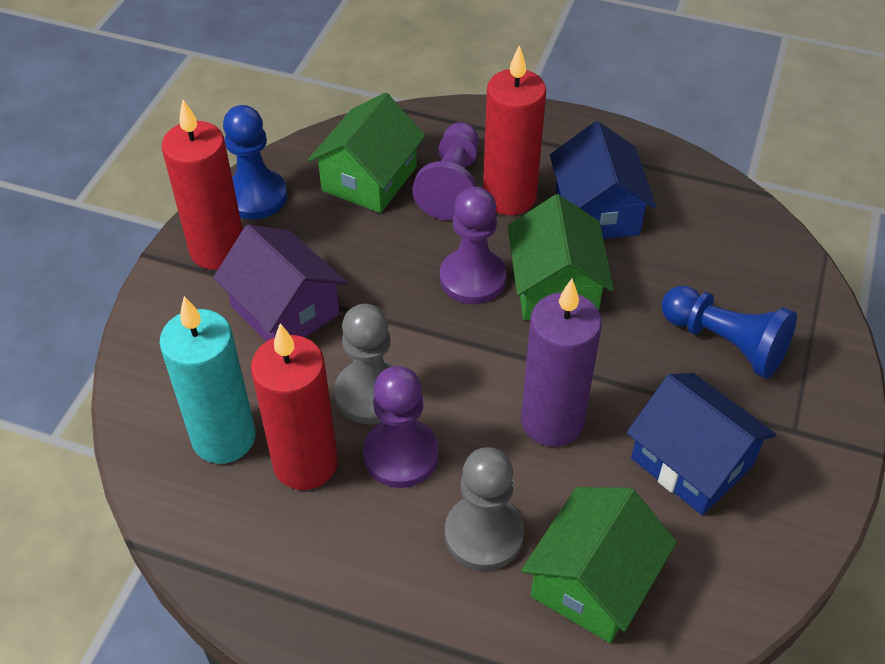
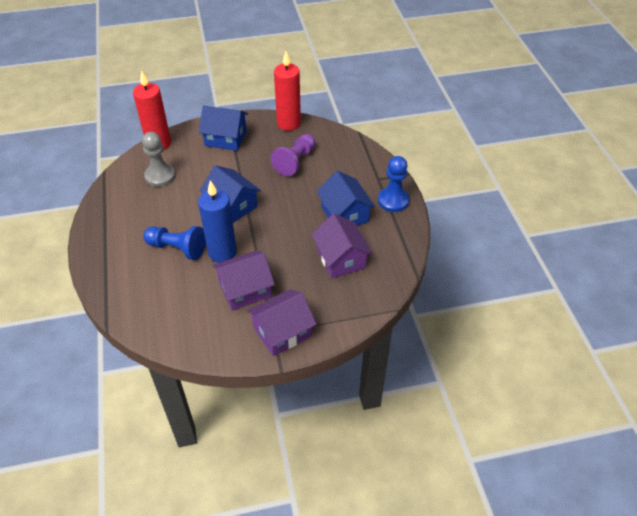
blue candle: none = 0 -> [198,180,237,263] = 1
blue house: [550,121,656,239] [626,373,776,515] = 2 -> [199,106,248,151] [200,165,261,223] [317,171,375,226] = 3
green house: [308,93,426,213] [508,194,614,320] [521,487,677,643] = 3 -> none = 0
grey pawn: [334,304,395,424] [445,447,524,571] = 2 -> [142,132,175,187] = 1
purple candle: [521,279,602,447] = 1 -> none = 0
purple house: [213,224,347,341] = 1 -> [212,250,275,311] [247,289,316,356] [311,214,373,279] = 3
purple pawn: [363,366,439,488] [412,122,479,220] [440,187,507,304] = 3 -> [271,134,316,176] = 1
red candle: [162,100,243,270] [251,324,338,490] [483,45,546,215] = 3 -> [133,71,171,150] [274,52,301,131] = 2
turquoise candle: [159,296,256,464] = 1 -> none = 0

